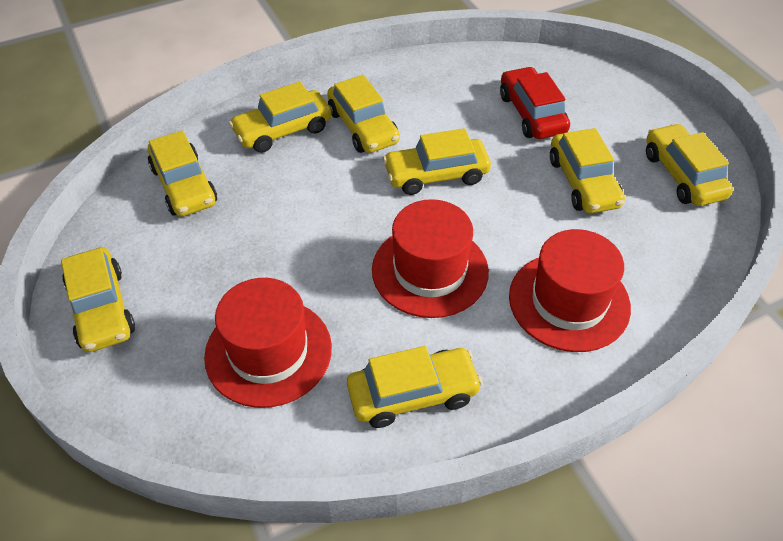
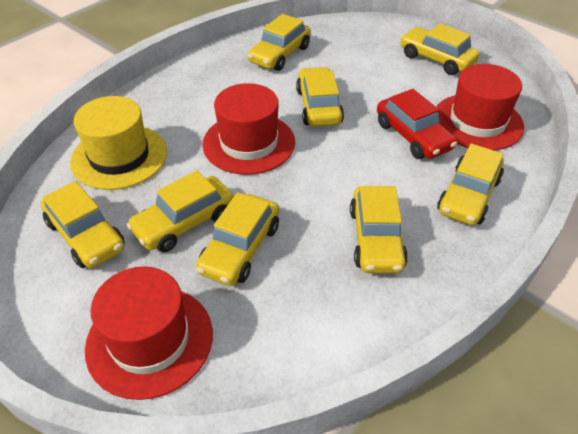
yellow hat: none = 0 -> [70,96,167,190] = 1

